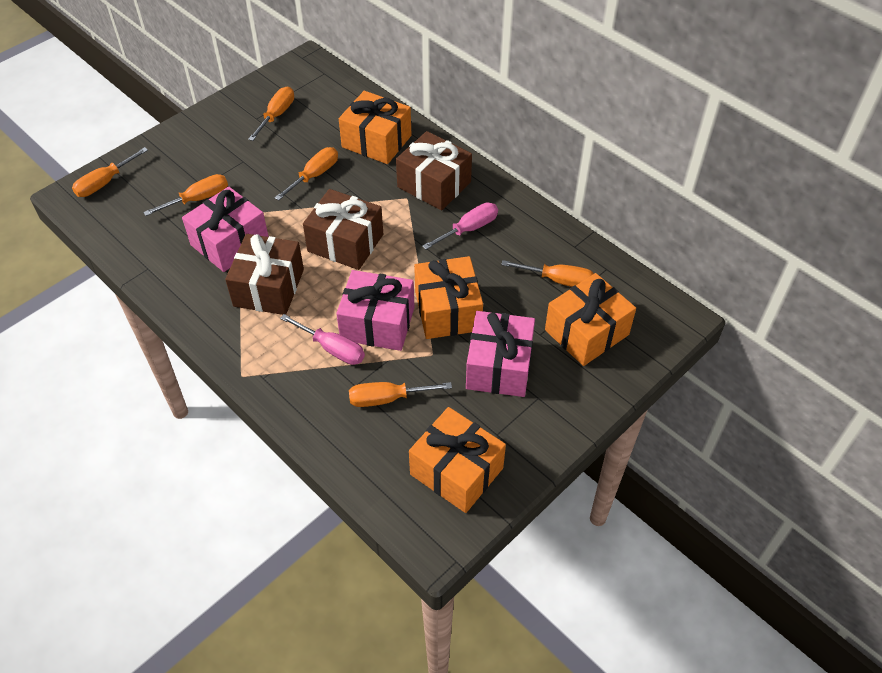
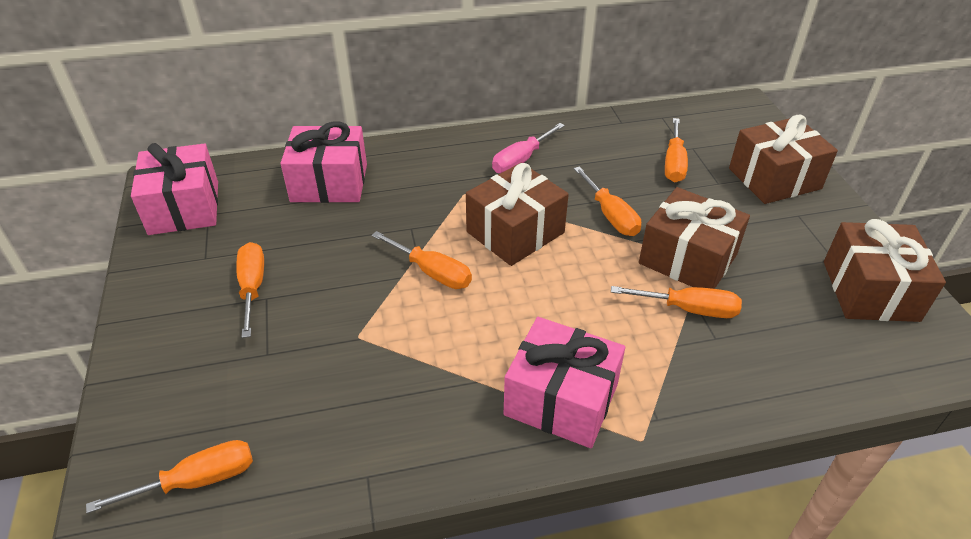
brown gift: [225,234,304,315] [303,189,383,270] [396,131,472,211] = 3 -> [466,163,569,266] [639,187,750,289] [729,115,838,204] [824,219,946,322] = 4
orange gift: [339,91,411,164] [409,407,506,513] [414,256,483,339] [545,273,636,366] = 4 -> none = 0
pink screwdriver: [280,314,365,365] [422,203,498,250] = 2 -> [492,123,565,174] = 1

